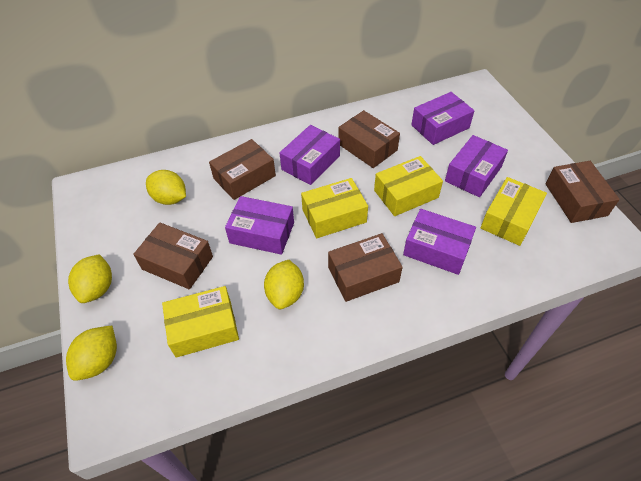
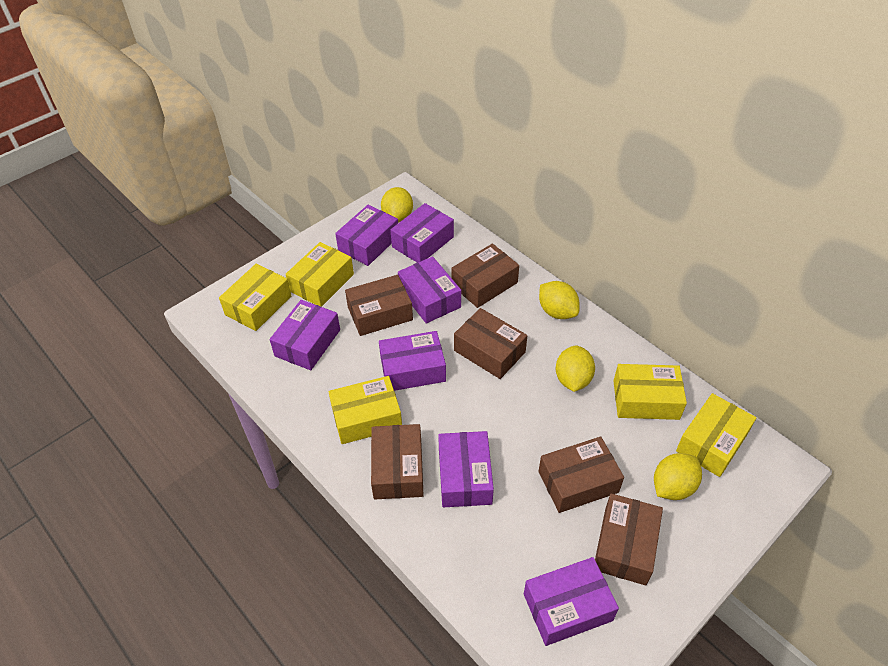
brown box: [133,222,213,289] [209,139,276,200] [328,233,403,302] [338,110,400,168] [546,161,620,223] = 5 -> [345,275,413,336] [371,424,424,499] [452,244,519,308] [454,308,527,379] [538,437,624,513] [595,493,663,585] = 6
purple box: [225,196,294,255] [280,125,340,185] [403,209,476,275] [411,92,474,145] [445,135,508,197] = 5 -> [269,300,340,370] [335,205,398,266] [379,331,446,391] [390,203,454,263] [398,256,461,324] [438,431,494,507] [524,557,619,646] = 7
yellow box: [162,286,239,358] [301,178,368,238] [374,156,443,216] [480,177,547,246] = 4 -> [219,264,291,331] [286,242,354,307] [328,376,402,444] [614,364,687,420] [676,393,756,477] = 5

